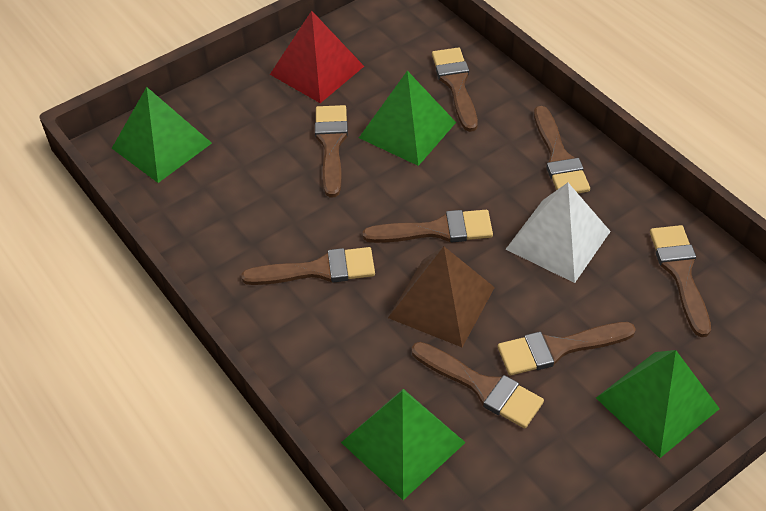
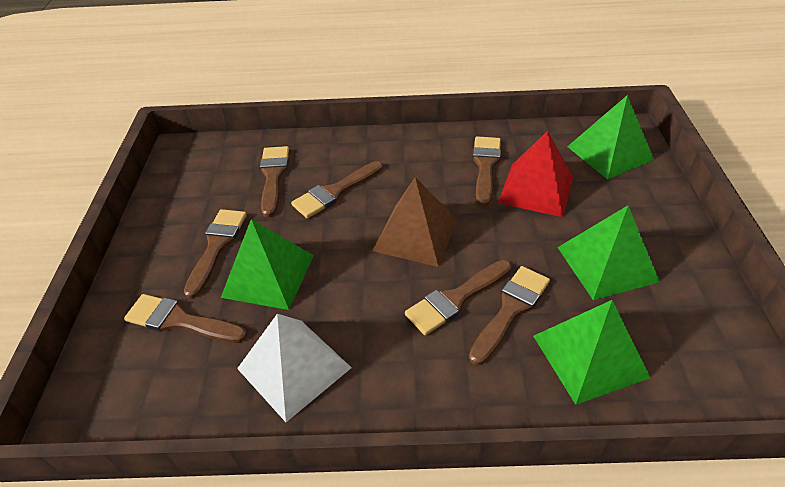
brown brush: [242,247,375,285] [315,105,348,197] [363,210,493,243] [412,342,544,428] [432,47,478,132] [498,322,636,375] [534,106,590,193] [650,225,711,337] = 8 -> [124,294,247,343] [184,209,247,299] [260,146,289,217] [291,161,383,218] [405,260,512,335] [469,266,550,365] [473,136,501,206] = 7

